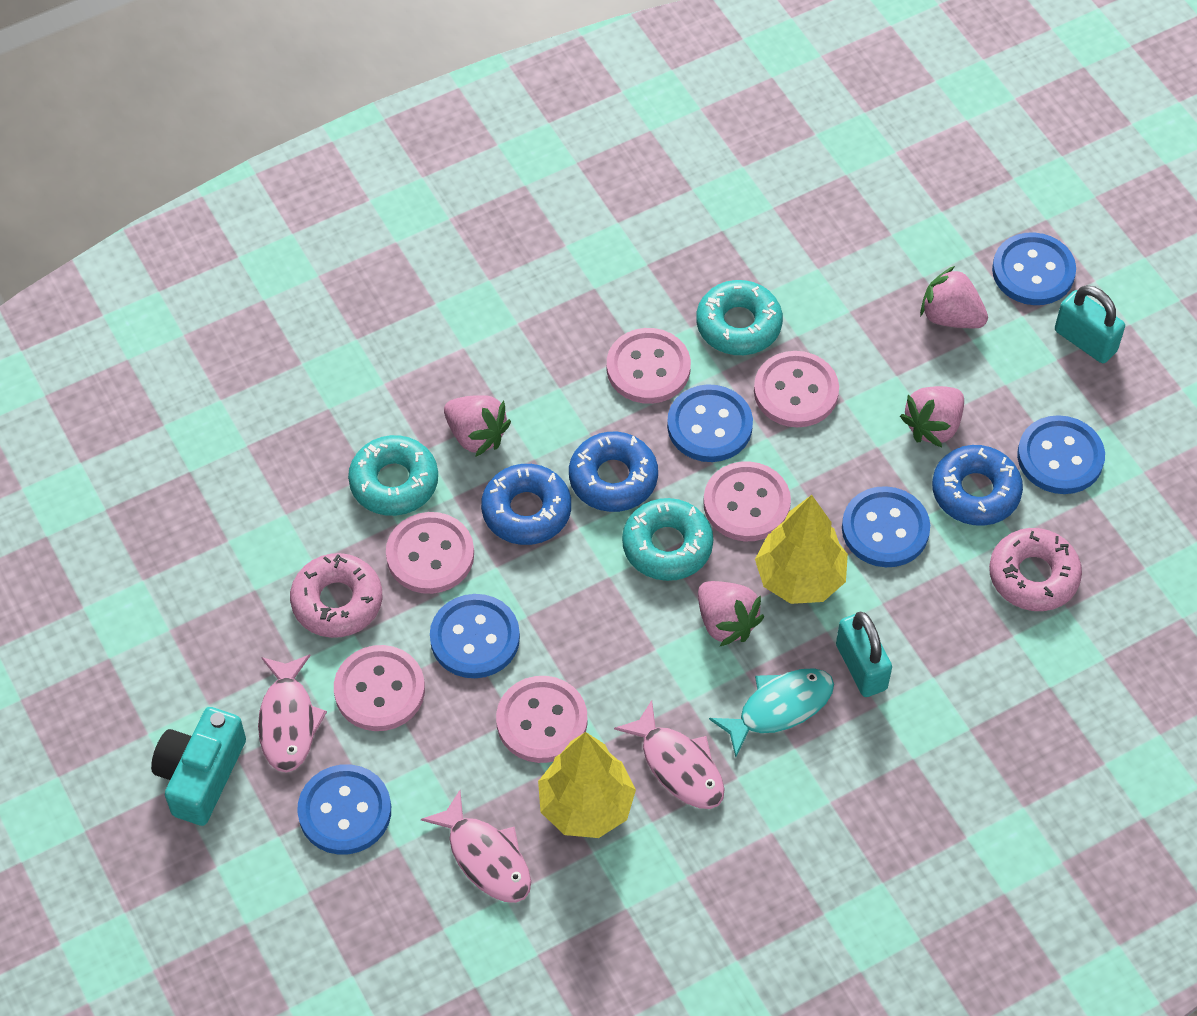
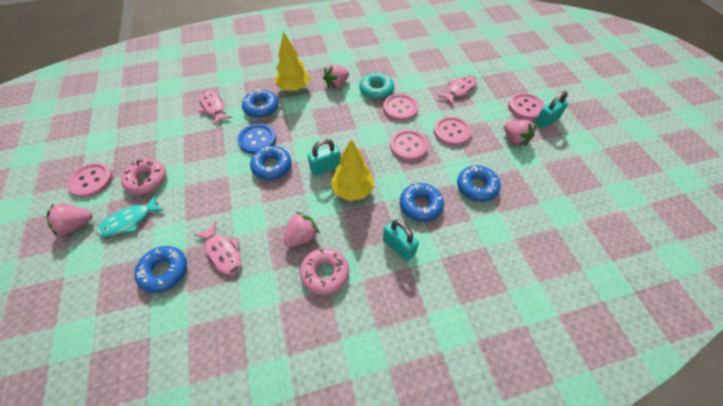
blue button: [297,764,391,855] [430,594,520,678] [667,384,753,462] [842,486,930,567] [992,232,1076,305] [1017,415,1105,494] = 6 -> [238,124,276,154] = 1
blue donut: [481,464,571,545] [569,432,658,512] [932,445,1023,526] = 3 -> [134,246,187,293] [242,89,279,118] [250,146,292,180] [400,183,444,222] [457,165,501,202] = 5
pink button: [334,645,425,731] [386,512,474,594] [496,676,588,763] [607,328,691,404] [703,461,791,541] [754,351,839,427] = 6 -> [67,163,113,198] [383,94,418,121] [390,130,428,161] [434,116,471,146] [508,93,545,120] = 5
turquoise camera: [151,707,246,826] = 1 -> none = 0
turquoise donut: [348,435,438,516] [622,498,713,581] [696,280,783,355] = 3 -> [359,73,394,100] = 1
turquoise padlock: [836,612,892,697] [1055,285,1125,363] = 2 -> [308,139,341,176] [383,220,419,261] [535,91,568,129] = 3

